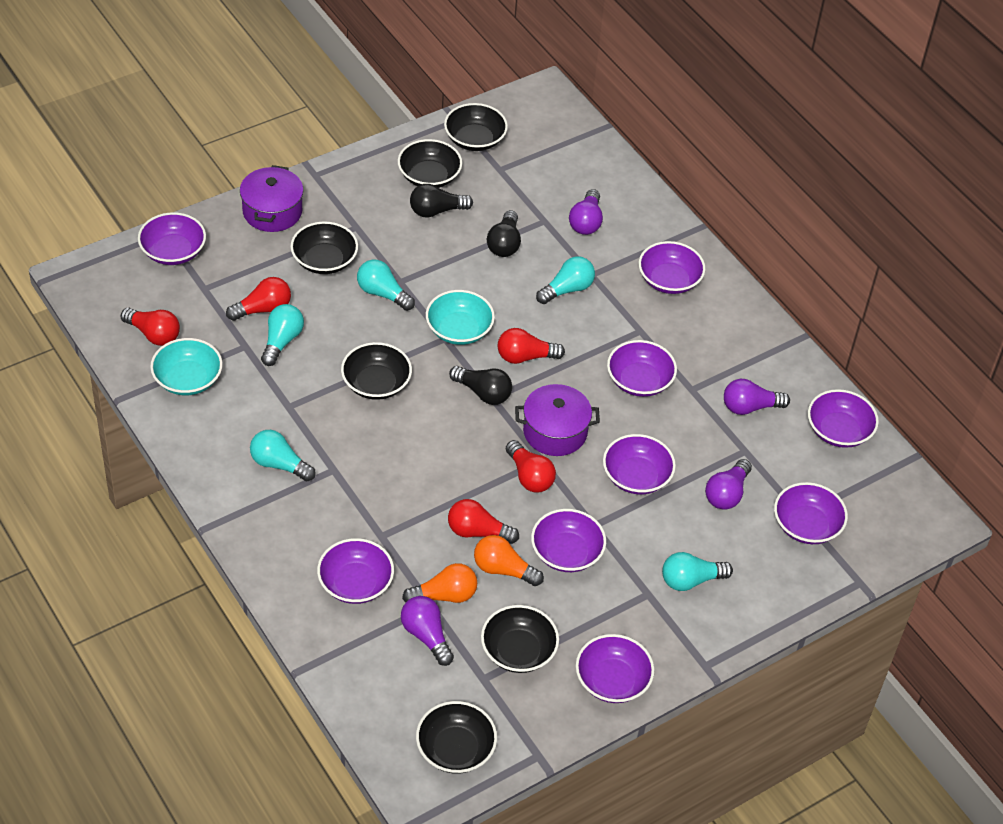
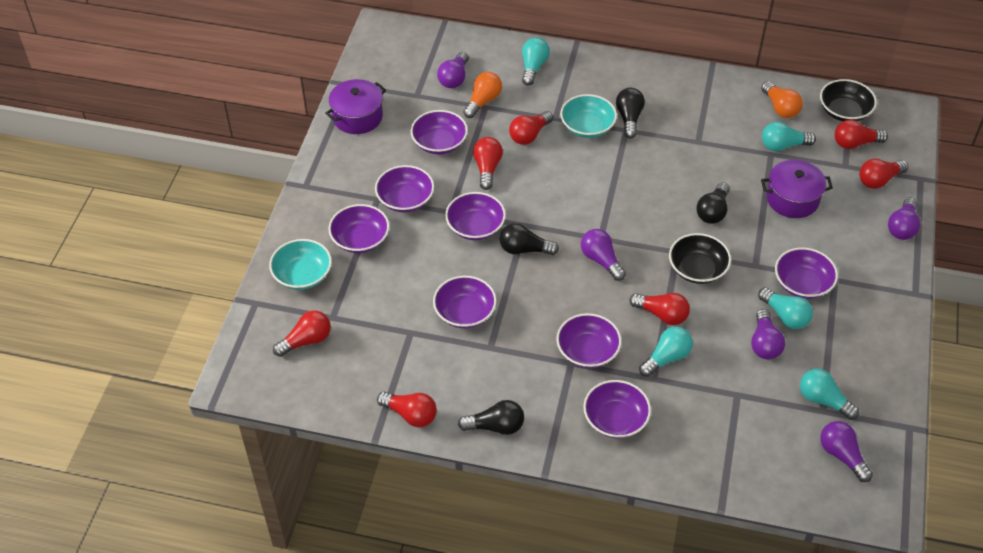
black bowl: [290,222,358,274] [341,342,412,400] [398,139,462,188] [416,701,497,774] [444,103,508,151] [481,605,559,673] = 6 -> [669,233,731,284] [820,79,877,121] = 2
black light bulb: [410,184,473,218] [449,366,512,405] [487,210,521,257] = 3 -> [458,400,524,435] [499,223,559,255] [616,88,645,139] [696,182,730,224] = 4
purple bowl: [138,212,206,265] [317,538,394,604] [531,509,606,572] [576,634,654,703] [603,434,676,494] [607,340,677,397] [639,241,705,294] [774,482,848,544] [808,389,879,448] = 9 -> [328,204,389,253] [375,165,434,212] [411,110,468,154] [433,276,497,328] [445,192,506,240] [556,313,622,368] [583,380,651,438] [775,248,838,299] = 8
purple light bulb: [401,596,454,666] [569,189,603,235] [705,459,752,509] [724,379,790,415] = 4 -> [437,52,469,89] [581,229,626,281] [751,309,785,360] [820,421,873,482] [888,197,920,240] = 5
red light bulb: [121,308,180,346] [226,277,291,321] [448,499,519,544] [498,328,565,364] [506,440,556,492] = 5 -> [273,310,331,357] [377,392,437,427] [473,137,503,190] [509,111,553,145] [630,293,690,325] [834,120,888,149] [859,159,909,189] = 7

